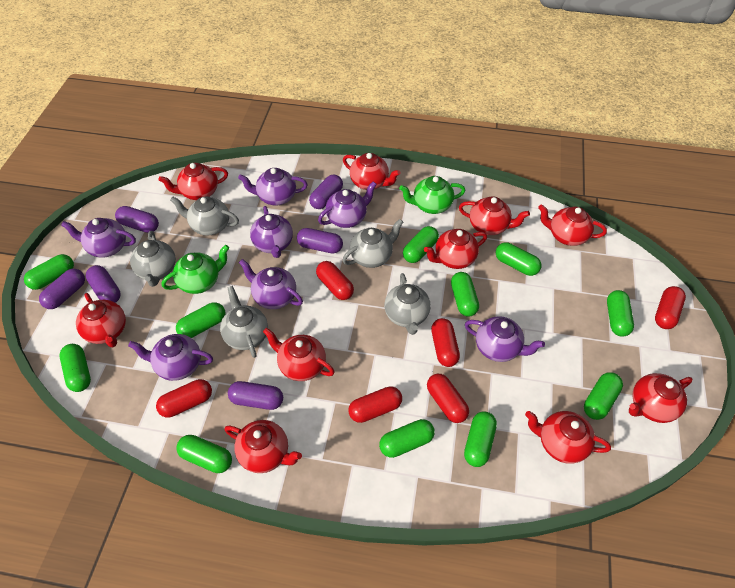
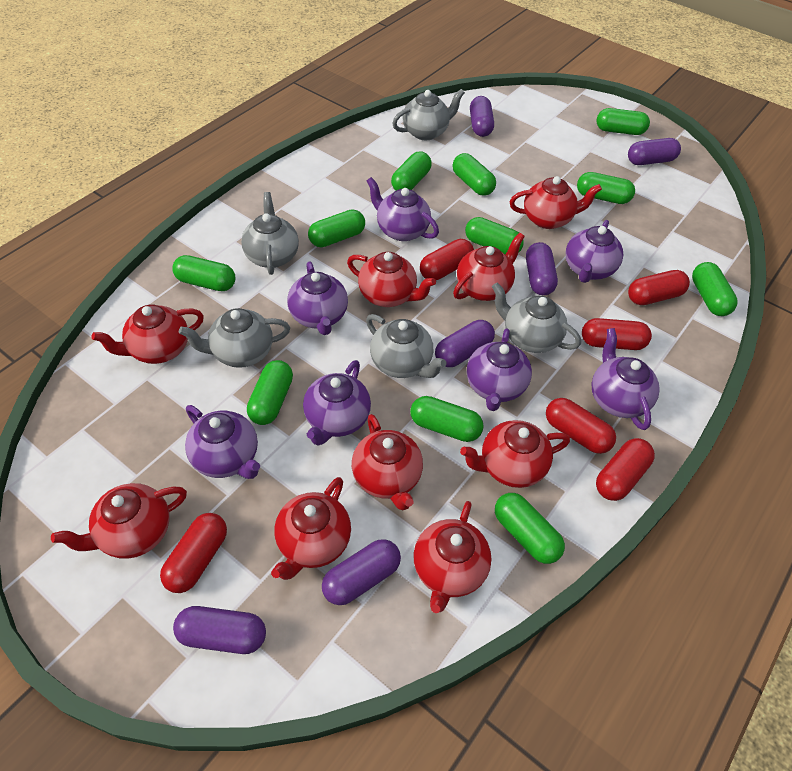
green teapot: [162,245,229,294] [399,176,465,214] = 2 -> none = 0
red teapot: [76,293,126,347] [158,163,228,200] [224,420,302,473] [263,328,335,381] [343,153,401,190] [424,229,487,269] [459,196,530,235] [525,411,611,464] [538,205,607,246] [629,373,693,423] = 10 -> [51,483,187,559] [92,305,204,364] [271,477,351,580] [347,252,436,307] [352,414,423,511] [413,501,492,613] [453,233,525,301] [460,420,570,488] [510,176,602,229] = 9

